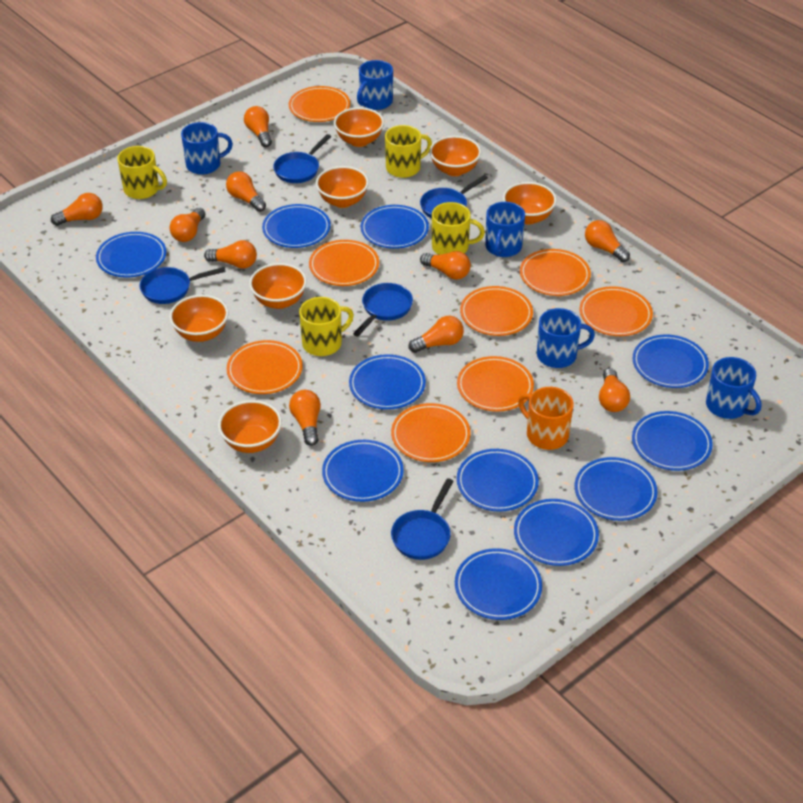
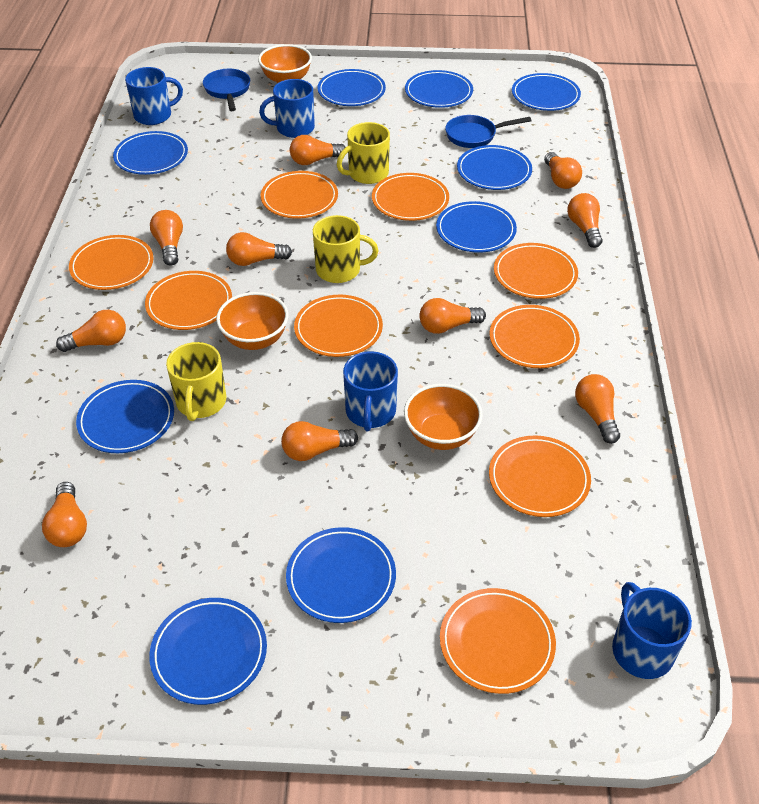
blue mug: [181,122,233,175] [357,60,393,110] [485,202,525,257] [537,308,595,368] [706,357,761,419] = 5 -> [125,67,183,125] [259,79,315,138] [343,351,398,432] [612,582,692,679] = 4
blue pan: [139,267,226,304] [273,134,331,183] [353,283,413,337] [391,478,454,560] [420,175,488,218] = 5 -> [203,69,250,111] [445,115,531,148] = 2
blue plate: [96,232,166,278] [262,204,331,248] [322,440,404,502] [349,354,426,410] [361,205,429,249] [455,548,542,620] [457,449,539,512] [514,499,599,566] [575,457,658,521] [632,335,709,388] [632,411,713,471] = 11 -> [76,380,174,453] [113,131,188,175] [149,598,267,705] [286,527,396,623] [318,69,386,106] [405,70,473,108] [436,201,517,253] [457,145,532,190] [512,73,581,111] = 9
orange bowl: [169,295,229,342] [218,400,282,453] [249,263,307,309] [316,166,369,208] [334,107,384,147] [430,136,481,176] [503,182,557,224] = 7 -> [216,292,288,350] [258,44,312,83] [404,384,483,450] = 3
orange mug: [518,387,574,450] = 1 -> none = 0
orange plate: [227,340,303,394] [289,86,350,122] [309,240,379,286] [391,403,471,462] [457,356,534,412] [460,286,533,336] [520,249,591,296] [579,286,653,336] = 8 -> [69,235,153,290] [145,271,232,330] [261,171,338,219] [294,295,383,357] [372,173,449,221] [440,588,556,694] [489,436,591,517] [490,305,580,368] [494,243,578,299] = 9
yellow mug: [117,146,167,199] [299,297,354,356] [385,125,432,178] [432,202,485,255] = 4 -> [166,342,226,421] [313,215,378,283] [337,122,390,184] = 3

